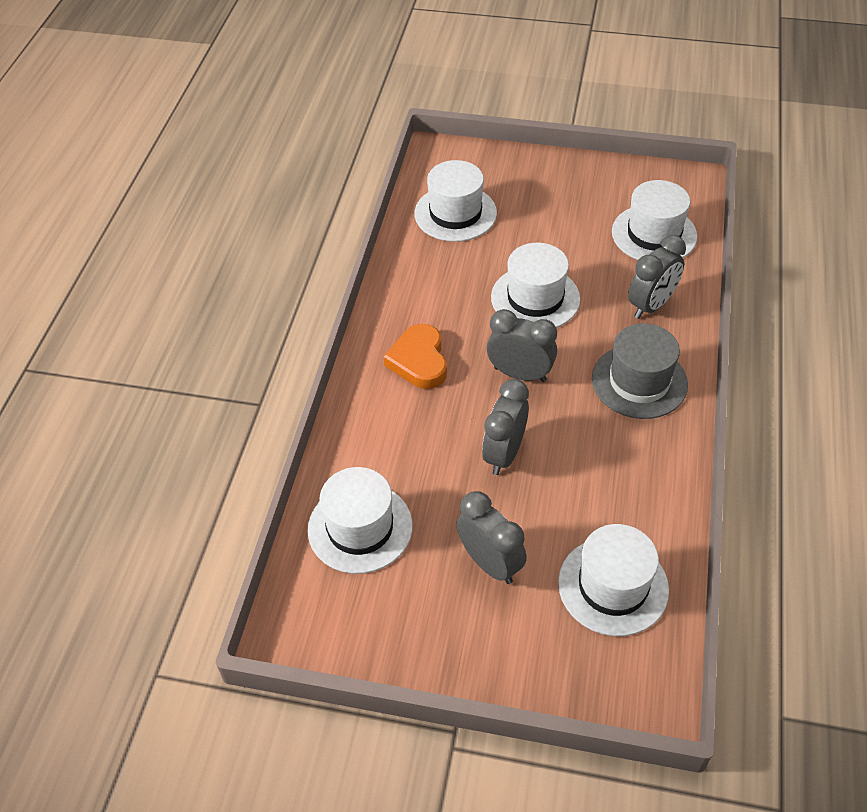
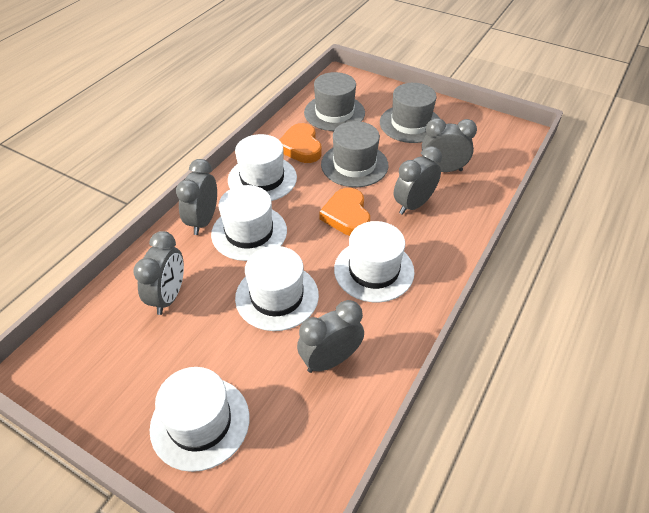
grey clock: [456,491,527,584] [482,379,529,475] [487,309,557,382] [628,235,686,319] = 4 -> [133,231,184,315] [176,159,217,235] [297,300,364,373] [394,146,442,215] [422,118,477,172] = 5
grey hat: [592,323,688,419] = 1 -> [304,72,365,131] [321,121,388,187] [380,83,440,143] = 3
orange heart: [383,324,447,389] = 1 -> [279,123,321,163] [319,188,370,236] = 2

